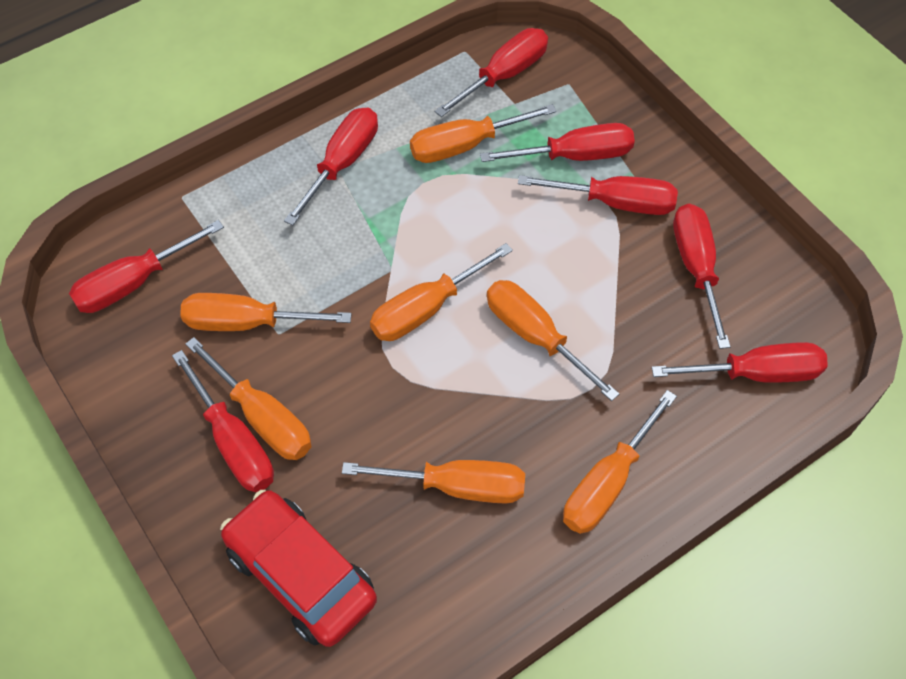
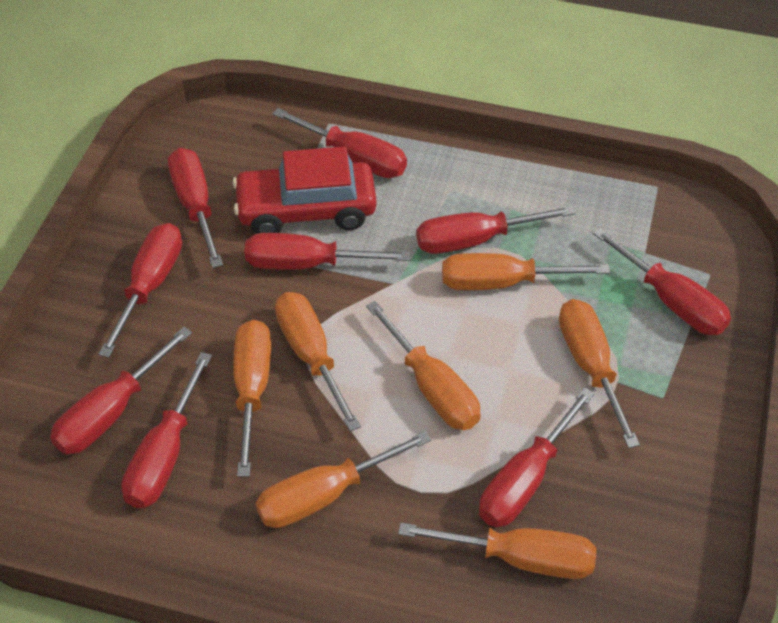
red screwdriver: [69,220,224,313] [172,350,274,492] [284,108,378,226] [435,28,548,117] [480,123,635,162] [518,175,678,215] [652,342,828,383] [673,204,731,349] = 8 -> [50,327,192,455] [99,223,182,358] [121,352,212,508] [168,148,223,268] [245,233,411,270] [272,108,407,178] [416,206,575,254] [479,387,595,527] [592,227,731,335] = 9

